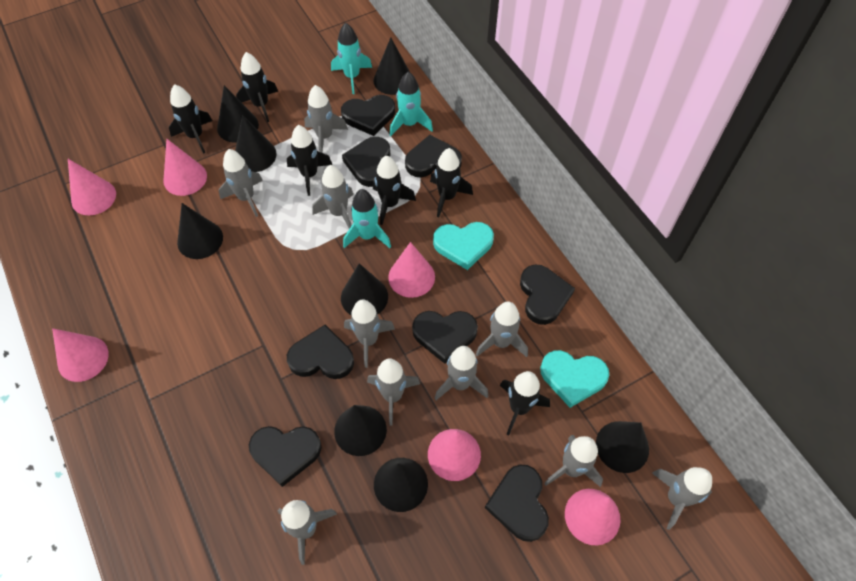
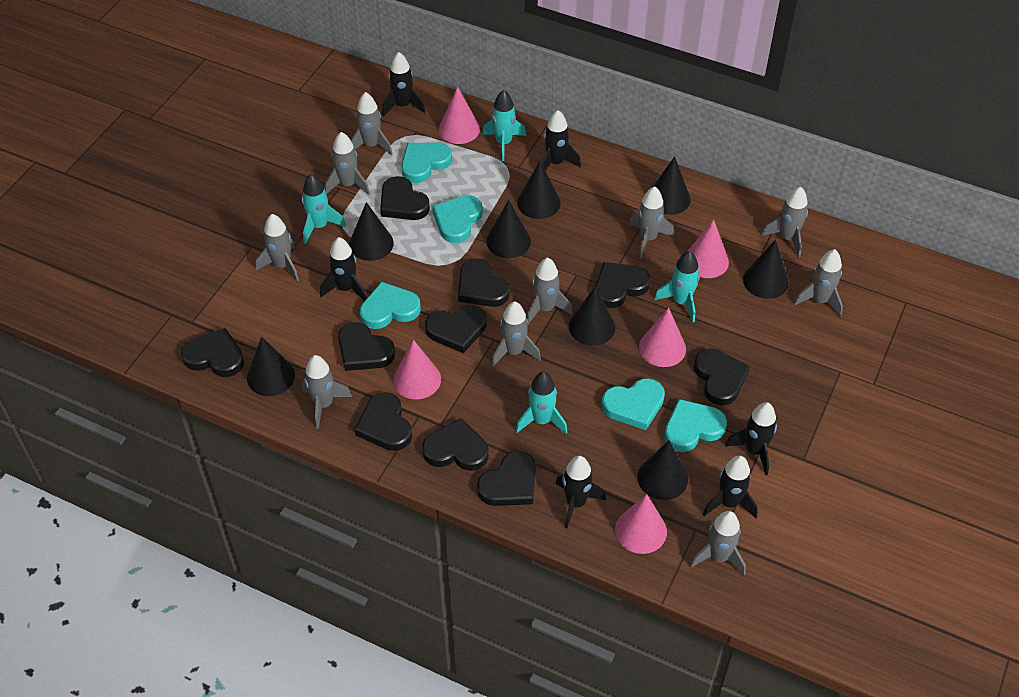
black heart: [249,426,321,487] [287,325,354,379] [341,95,395,136] [342,137,390,187] [405,135,462,178] [412,311,478,364] [485,465,549,542] [520,265,575,325] = 8 -> [181,328,244,377] [338,322,395,371] [354,392,412,451] [380,176,430,220] [422,418,489,471] [425,305,487,353] [458,259,510,307] [477,451,536,506] [595,262,650,308] [694,348,750,405] = 10
pink cone: [52,328,109,382] [68,159,116,216] [163,139,207,196] [388,242,435,298] [428,429,481,481] [565,489,620,545] = 6 -> [393,340,441,399] [439,86,480,144] [615,494,667,554] [639,308,686,367] [688,219,729,278] = 5
turquoise heart: [433,222,494,270] [540,350,609,408] = 2 -> [360,282,421,329] [401,143,452,183] [432,195,483,243] [601,378,665,430] [664,399,727,452] = 5
turquoise rocket: [331,23,372,94] [343,189,391,248] [390,72,433,136] = 3 -> [302,174,346,244] [482,90,526,161] [516,372,568,434] [654,251,700,322] = 4

